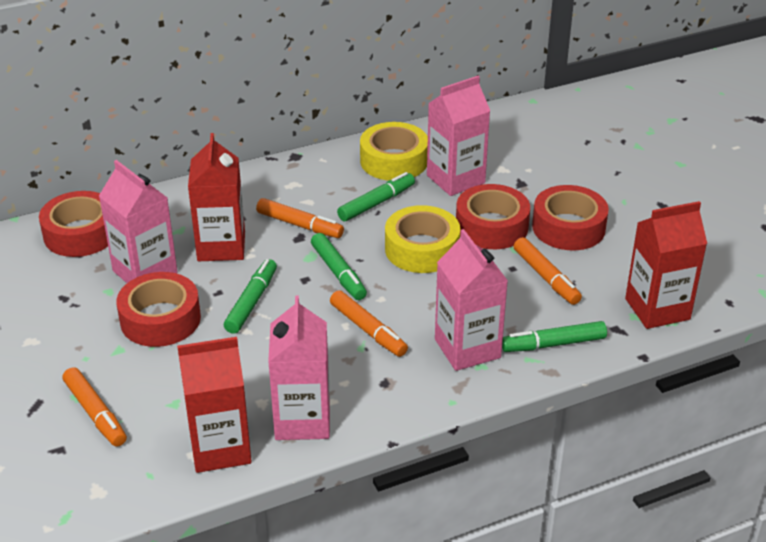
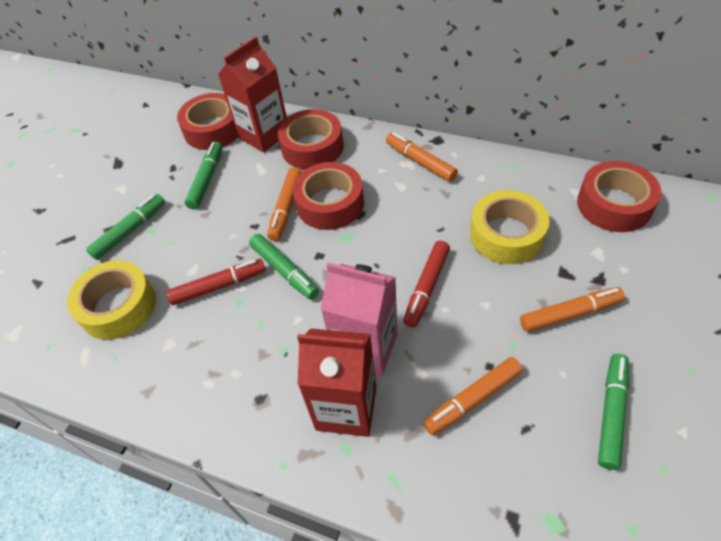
pink carton: [99,160,178,283] [268,296,330,440] [427,76,490,196] [435,229,508,371] = 4 -> [321,263,398,377] = 1
red carton: [177,337,252,473] [188,133,245,261] [625,201,707,329] = 3 -> [218,36,287,153] [297,328,376,437] = 2
red marker: none = 0 -> [167,259,266,305] [403,241,450,328] = 2

